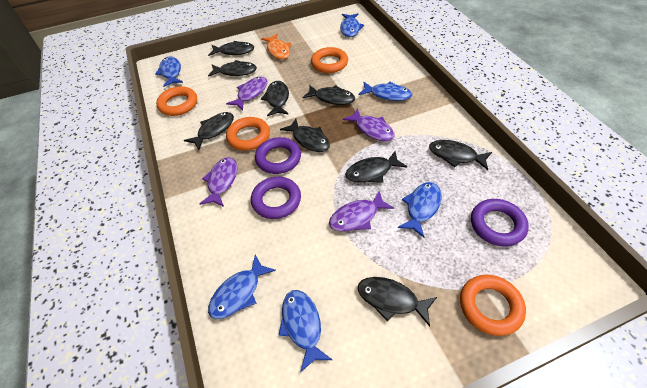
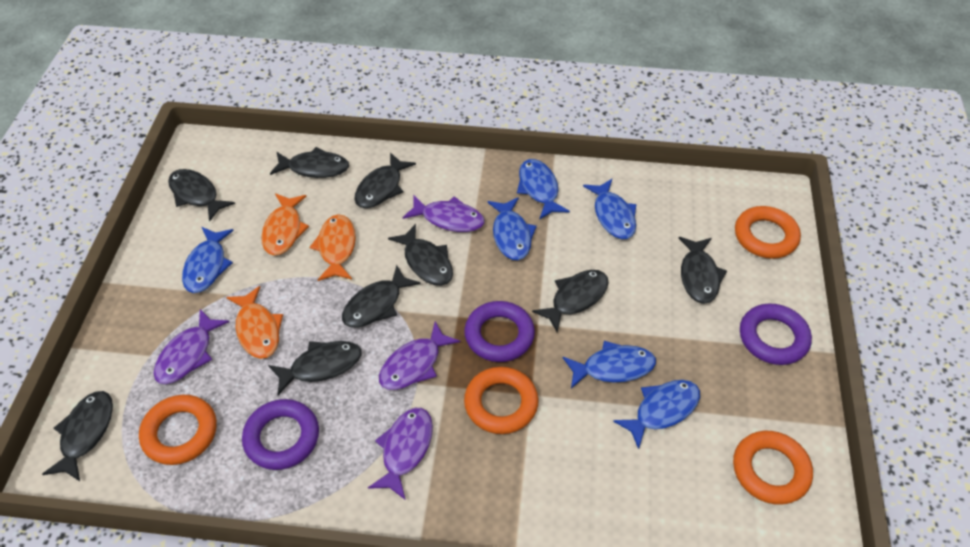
orange fish: [261,34,291,59] = 1 -> [226,286,283,359] [261,193,309,256] [310,214,356,281] = 3

